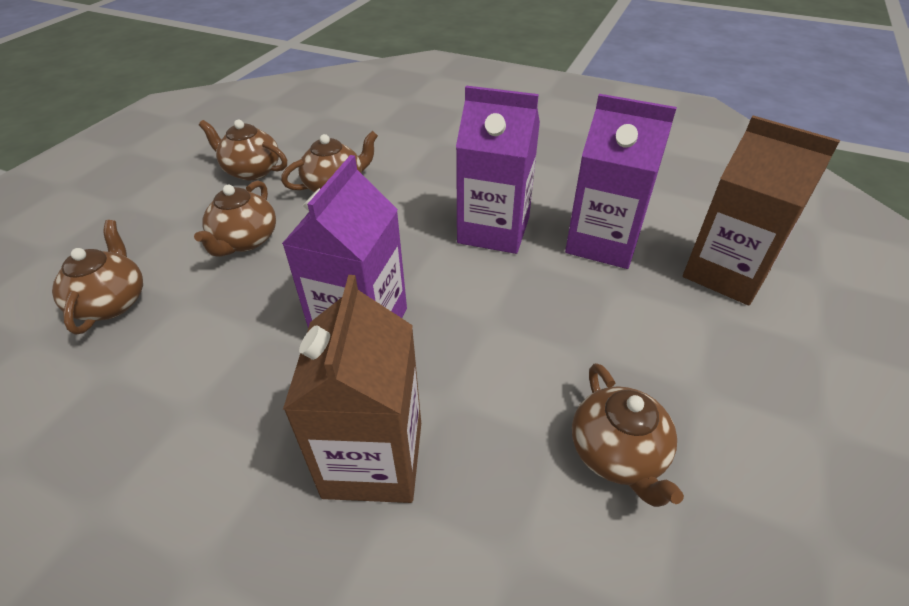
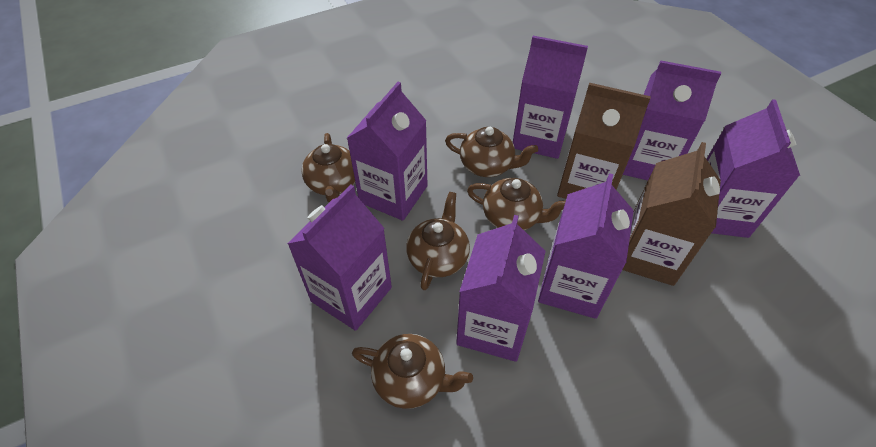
purple carton: [282,155,407,328] [456,86,540,254] [565,94,677,269] = 3 -> [287,185,392,331] [347,82,428,221] [456,215,546,362] [513,36,588,159] [538,173,634,319] [623,61,721,180] [707,99,800,238] = 7

